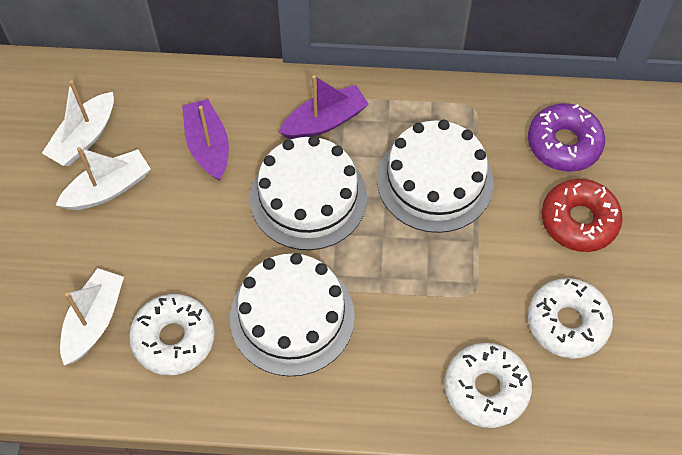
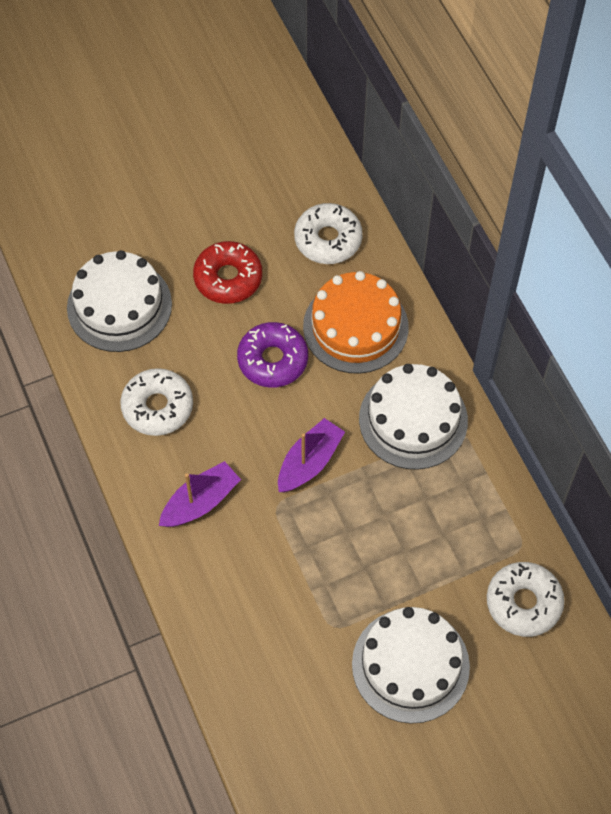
orange cake: none = 0 -> [303,271,409,374] = 1
white boat: [42,80,114,166] [56,147,151,210] [60,268,124,365] = 3 -> none = 0

